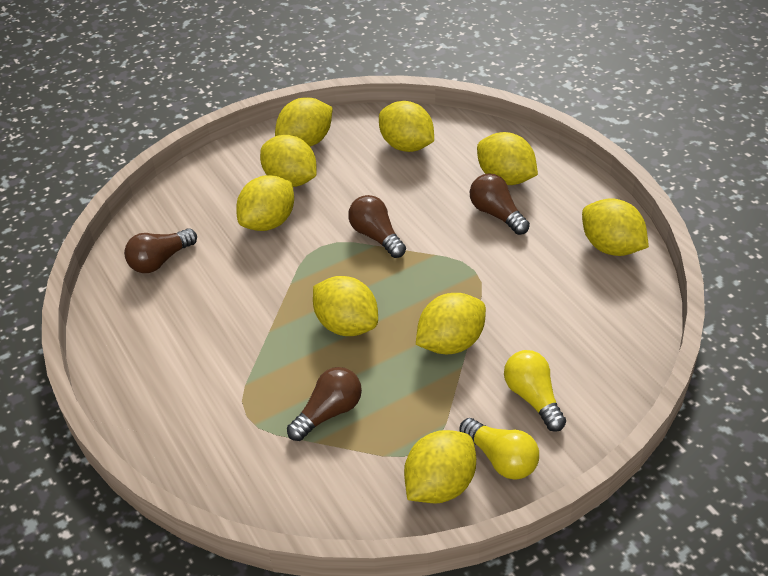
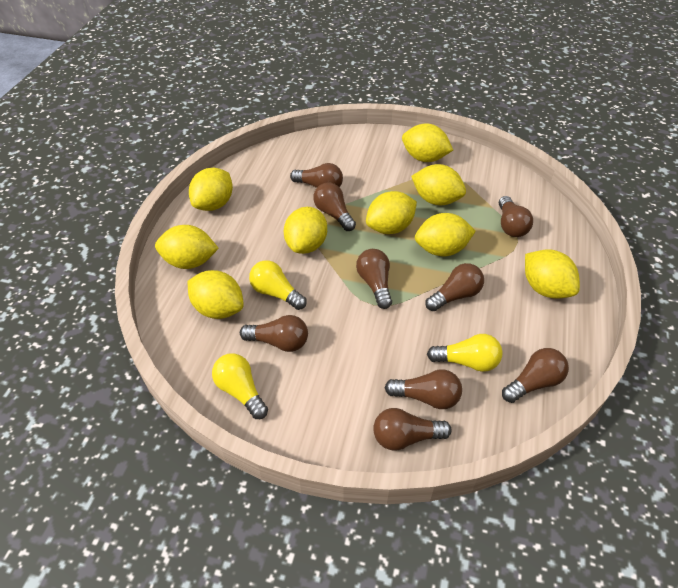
brown light bulb: [124,228,197,273] [287,367,362,441] [348,195,406,258] [470,173,530,235] = 4 -> [240,315,308,352] [290,163,343,188] [313,182,356,231] [356,249,392,309] [373,408,452,451] [384,369,462,409] [425,263,484,311] [499,196,533,237] [502,348,569,403] = 9
yellow light bulb: [459,418,539,480] [504,350,566,432] = 2 -> [212,353,268,419] [249,260,307,310] [427,334,503,372] = 3

